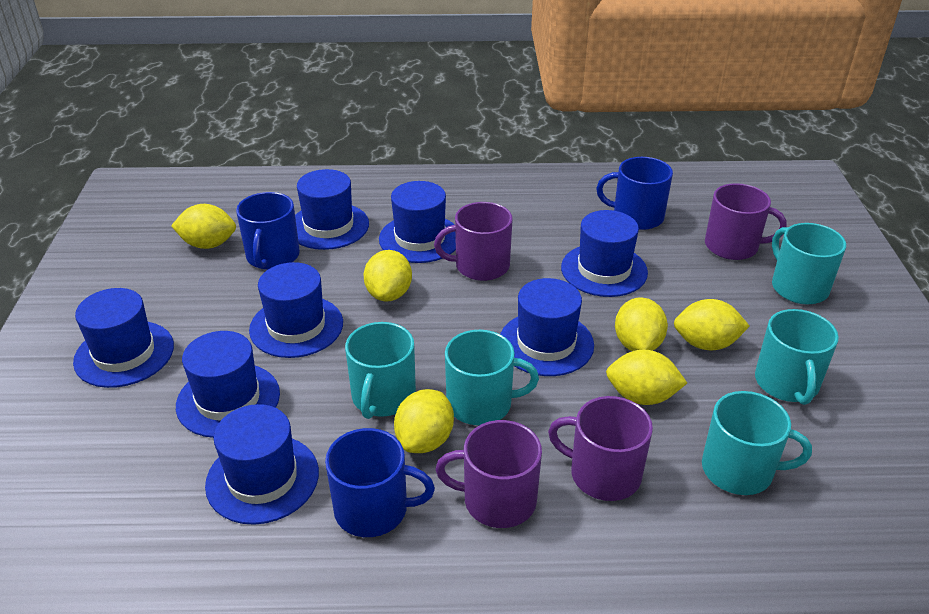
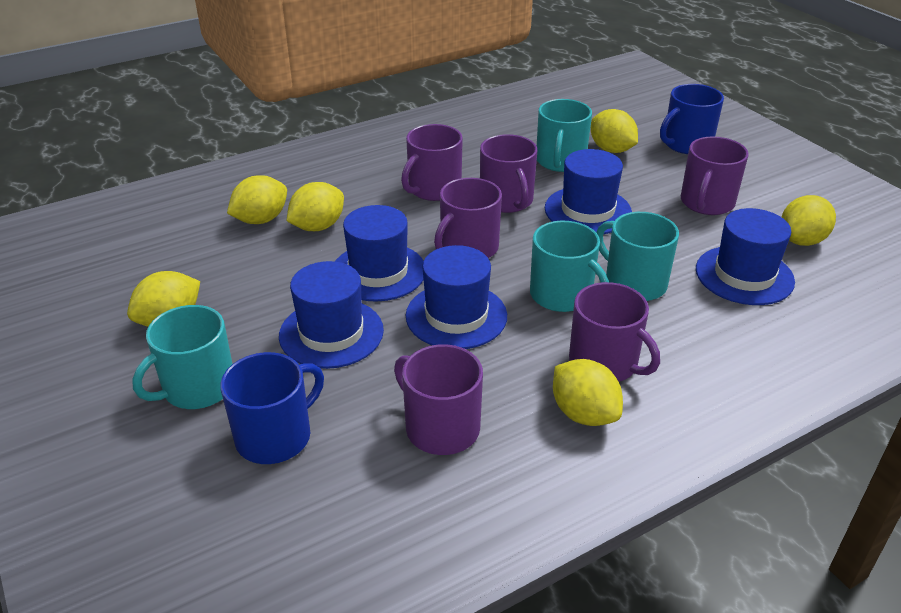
blue hat: [73,288,174,388] [176,331,280,438] [205,404,319,525] [249,262,343,358] [295,169,369,250] [379,181,456,263] [500,278,594,376] [561,210,648,297] = 8 -> [279,261,384,369] [335,205,424,301] [406,245,507,349] [545,149,632,234] [696,208,795,305] = 5
blue mug: [236,192,300,270] [325,428,435,537] [596,157,673,230] = 3 -> [221,352,324,464] [660,84,724,154] = 2
purple mug: [434,202,513,281] [435,420,542,528] [548,396,653,501] [705,183,787,260] = 4 -> [394,344,483,455] [401,124,463,201] [434,178,502,258] [480,134,538,213] [569,282,660,382] [681,136,749,215] = 6
turquoise mug: [345,322,416,419] [445,330,539,425] [702,391,812,495] [755,309,839,405] [772,223,846,304] = 5 -> [132,305,232,409] [530,221,609,312] [537,99,592,172] [596,212,679,301] = 4

